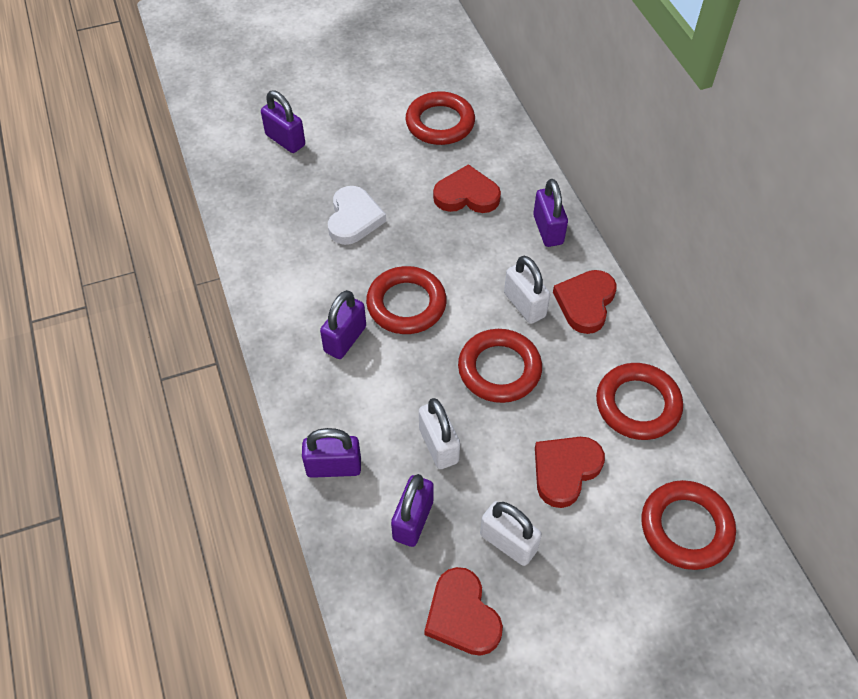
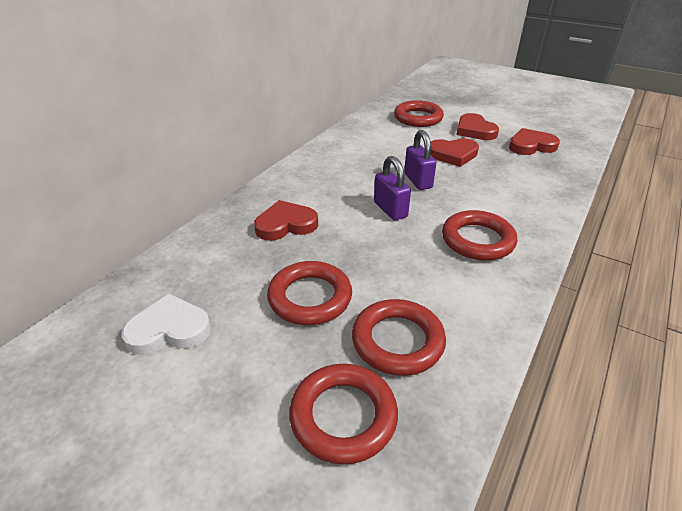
purple padlock: [261,90,305,153] [302,428,361,478] [320,290,366,359] [391,474,434,547] [533,179,568,247] = 5 -> [374,156,411,221] [404,130,436,190] = 2
white padlock: [419,398,460,469] [480,501,542,566] [504,256,550,324] = 3 -> none = 0

